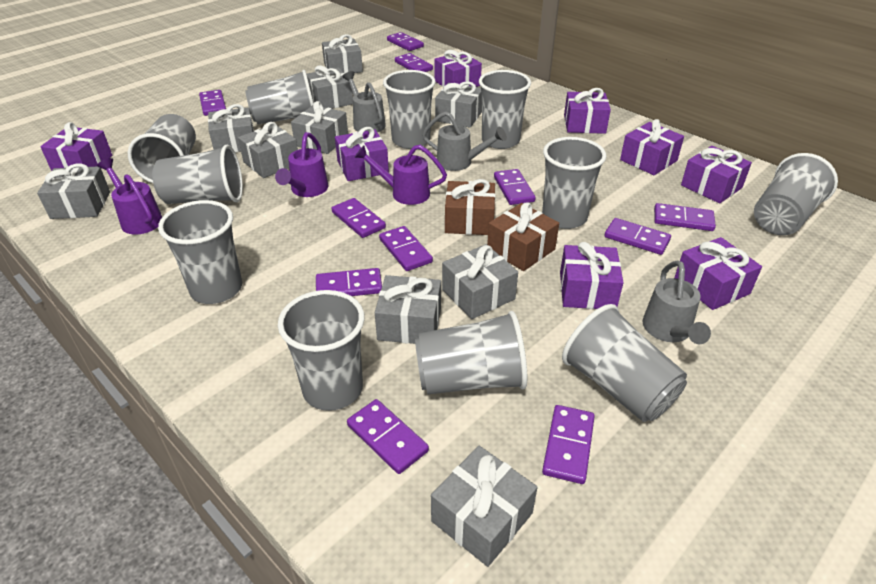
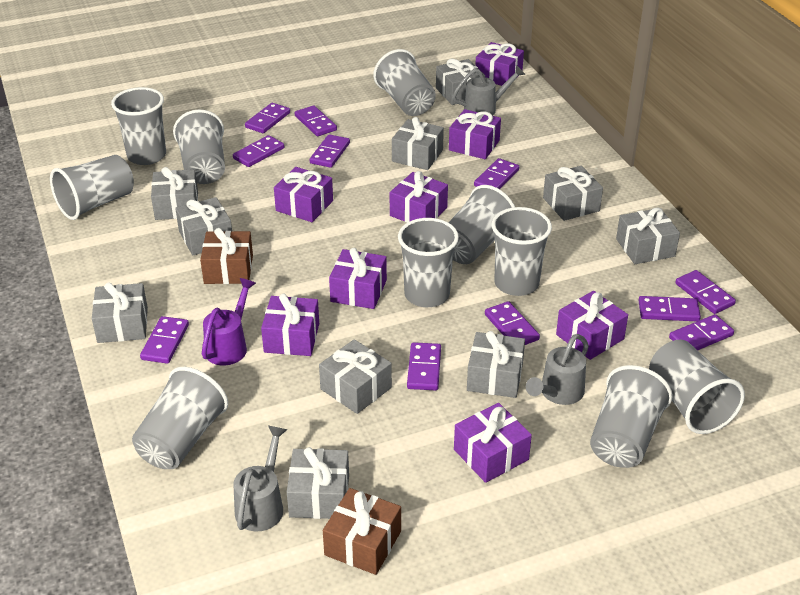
grey cup: [128,114,196,183] [152,145,243,204] [158,200,242,304] [245,70,314,124] [278,290,365,411] [383,70,436,149] [415,311,527,395] [479,70,531,149] [542,137,606,229] [562,304,687,422] [754,153,838,235] = 11 -> [50,155,134,220] [111,87,166,165] [132,367,228,469] [173,110,225,184] [373,49,436,116] [398,218,459,307] [448,185,515,264] [492,207,552,296] [590,365,672,468] [649,340,745,434] = 10
purple watering can: [97,158,162,235] [275,132,328,197] [354,145,447,205] = 3 -> [202,278,256,366] = 1

